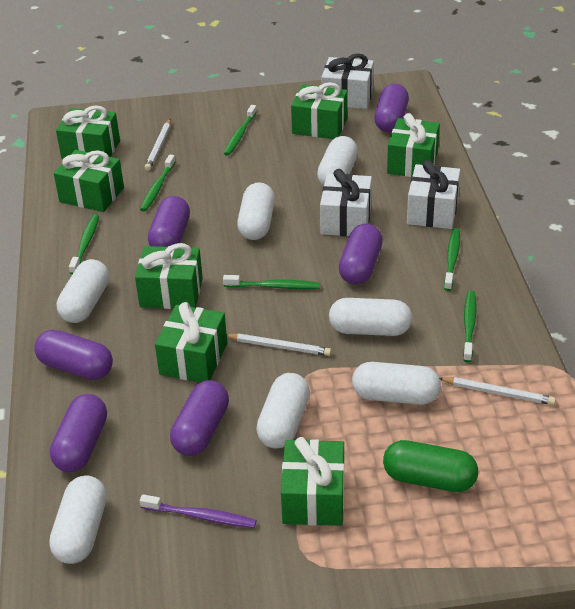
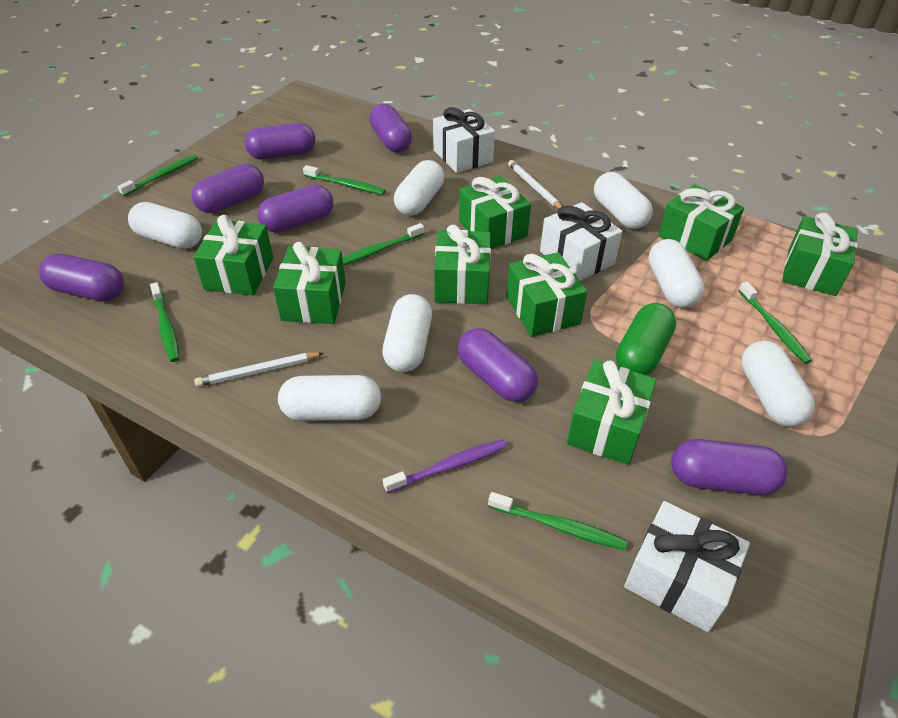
green gift: [54,150,124,212] [56,105,120,159] [135,243,203,309] [155,302,227,383] [281,437,344,526] [291,82,348,139] [387,113,440,177] = 7 -> [193,215,273,295] [273,242,346,324] [434,225,491,304] [459,176,531,249] [506,252,587,337] [567,360,656,465] [659,184,744,261] [782,213,858,296] = 8
purple capsule: [34,330,113,380] [50,394,107,472] [148,196,190,247] [170,380,229,456] [339,224,383,285] [374,84,409,132] = 6 -> [39,254,124,301] [192,164,264,213] [245,123,315,160] [257,185,333,233] [369,104,412,152] [458,328,538,402] [671,439,788,495] = 7
white pencil: [145,119,171,171] [227,334,332,356] [439,377,556,405] = 3 -> [194,352,324,387] [508,160,562,209] = 2

